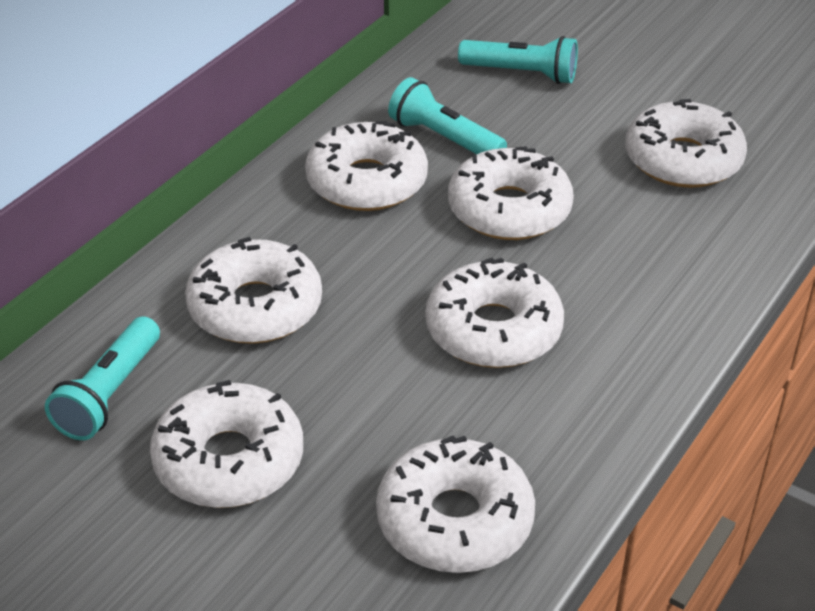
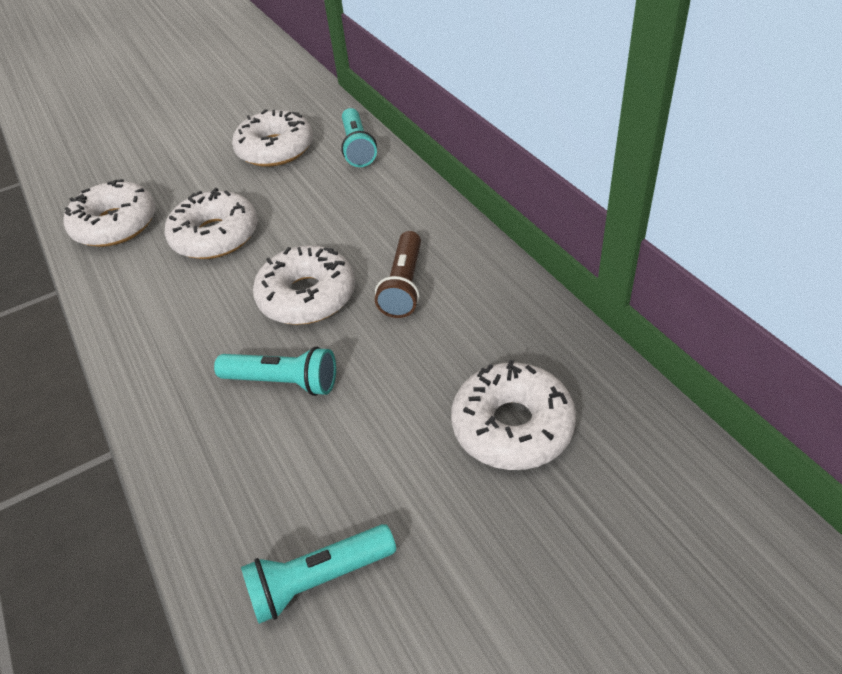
brown flashlight: none = 0 -> [375,231,421,318] = 1
white donut: [150,380,303,508] [185,237,322,344] [305,121,428,211] [376,435,535,573] [426,258,564,368] [448,146,574,240] [625,99,747,188] = 7 -> [63,179,155,247] [164,188,258,259] [232,109,313,167] [253,245,355,325] [451,360,576,470] = 5

